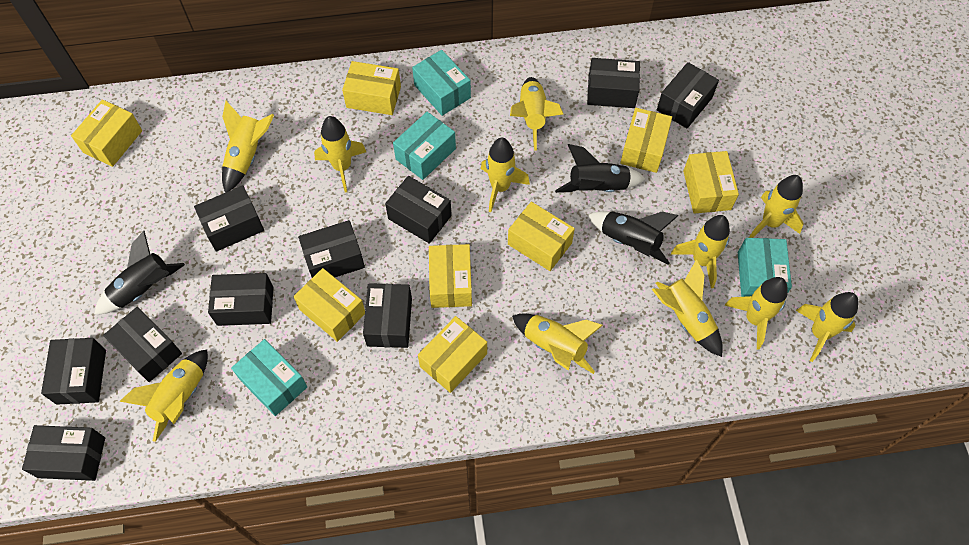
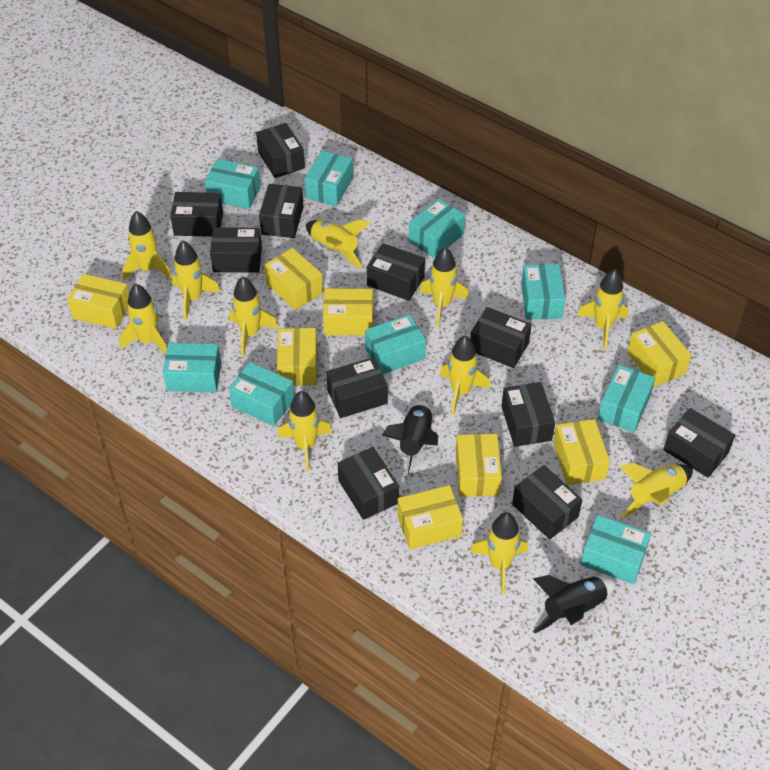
black box: [22,425,105,481] [41,338,106,405] [103,307,182,382] [194,185,264,252] [208,273,274,326] [298,220,365,278] [363,283,412,348] [385,176,452,244] [587,58,640,108] [657,62,719,128] = 10 -> [170,192,223,237] [210,227,262,273] [256,123,305,178] [259,184,303,238] [326,357,388,418] [338,447,399,520] [367,243,425,301] [470,307,532,368] [501,382,555,447] [512,465,583,539] [664,408,735,478] = 11
black rocket: [95,231,185,314] [555,144,646,193] [588,211,679,265] = 3 -> [382,401,438,478] [533,575,617,633] = 2
turquoise box: [231,339,307,416] [393,112,456,180] [412,50,471,116] [738,238,792,297] = 4 -> [163,343,221,392] [205,159,261,209] [229,362,294,426] [305,151,353,206] [365,314,426,374] [409,199,465,258] [521,264,565,320] [580,515,651,584] [598,365,655,432] = 9

